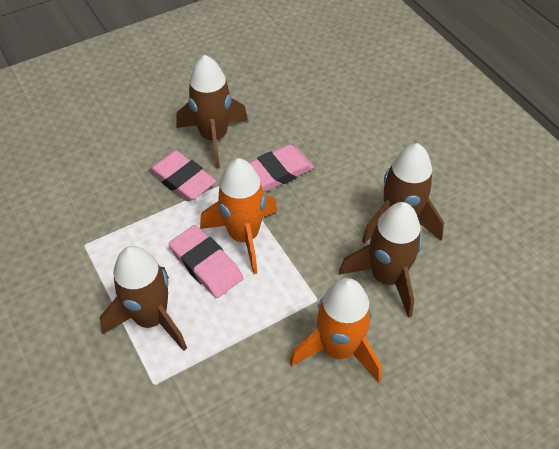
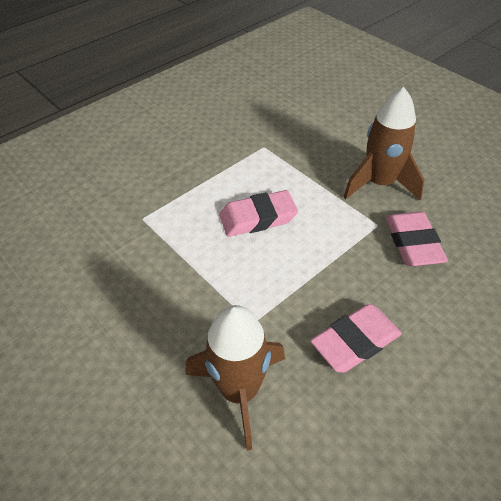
brown rocket: [100,246,187,351] [177,55,248,169] [339,202,422,317] [362,143,444,243] = 4 -> [186,305,285,451] [344,87,424,200] = 2
orange rocket: [200,158,278,275] [290,278,382,383] = 2 -> none = 0

